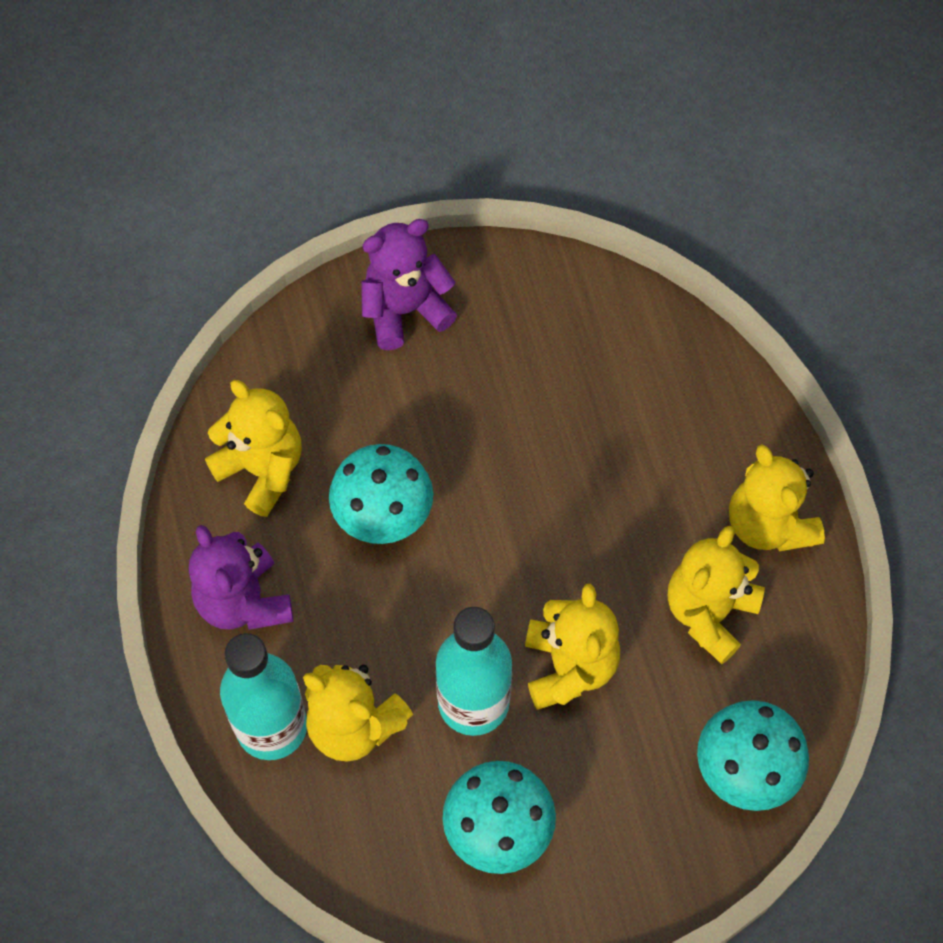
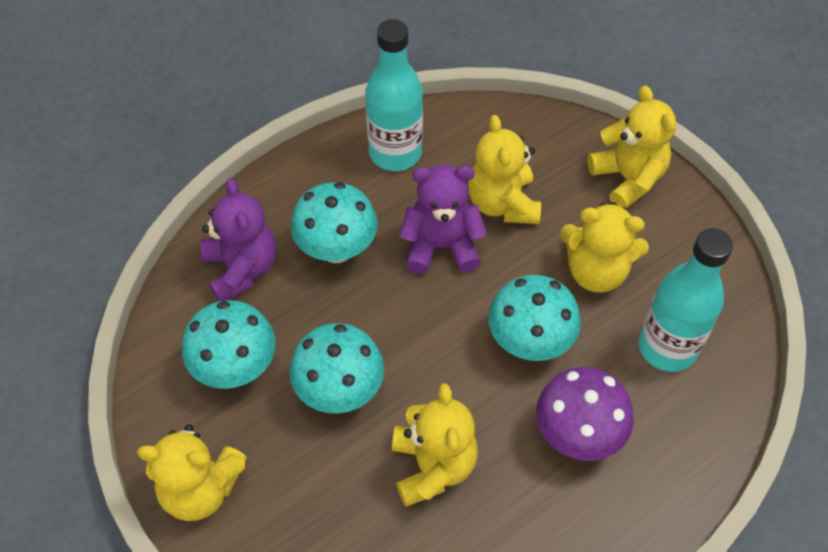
purple mushroom: none = 0 -> [536,367,634,461] = 1
turquoise mushroom: [329,444,433,544] [443,761,556,874] [697,700,809,811] = 3 -> [182,300,276,389] [289,323,384,413] [291,182,378,263] [488,275,581,361] = 4

